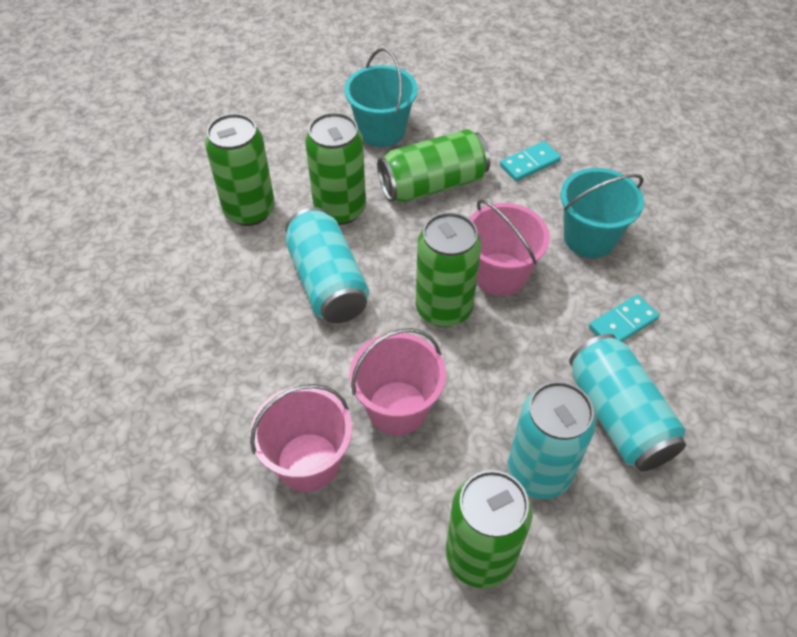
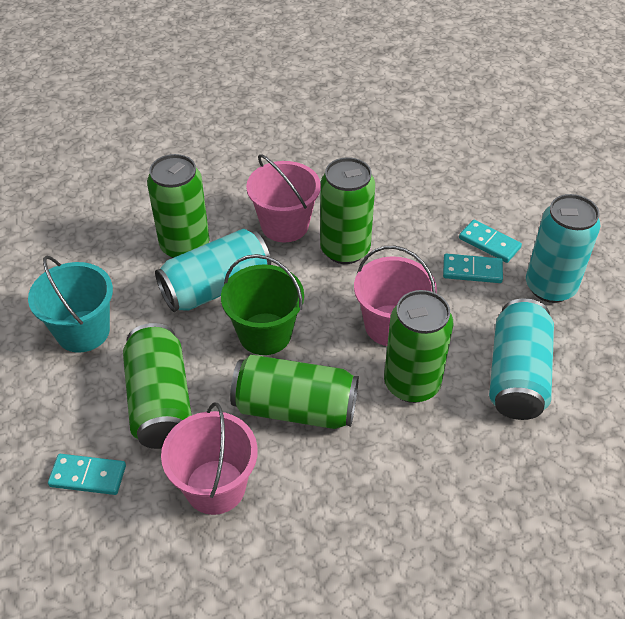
green bucket: none = 0 -> [221,254,304,355] = 1
turquoise bucket: [344,48,418,147] [561,168,644,258] = 2 -> [28,256,113,353] = 1
turquoise domino: [500,141,561,181] [589,295,659,342] = 2 -> [48,454,126,495] [443,254,503,283] [459,220,522,263] = 3

